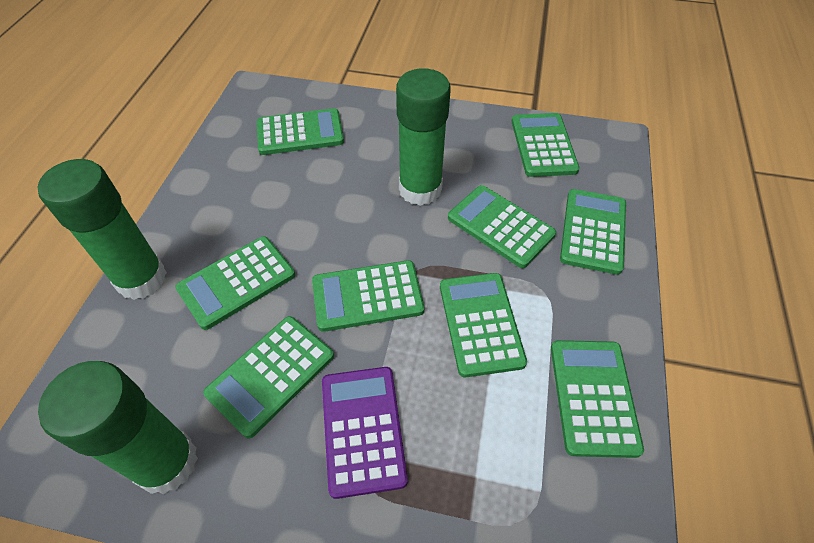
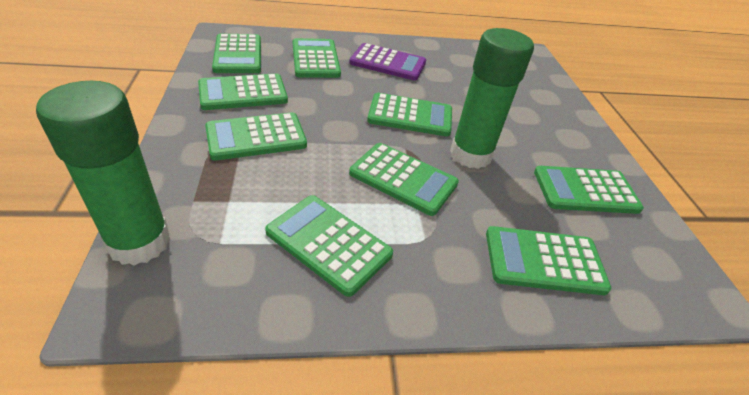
green glue stick: [37,159,167,300] [38,361,198,495] [396,68,451,206] = 3 -> [36,81,170,266] [450,28,534,169] = 2

